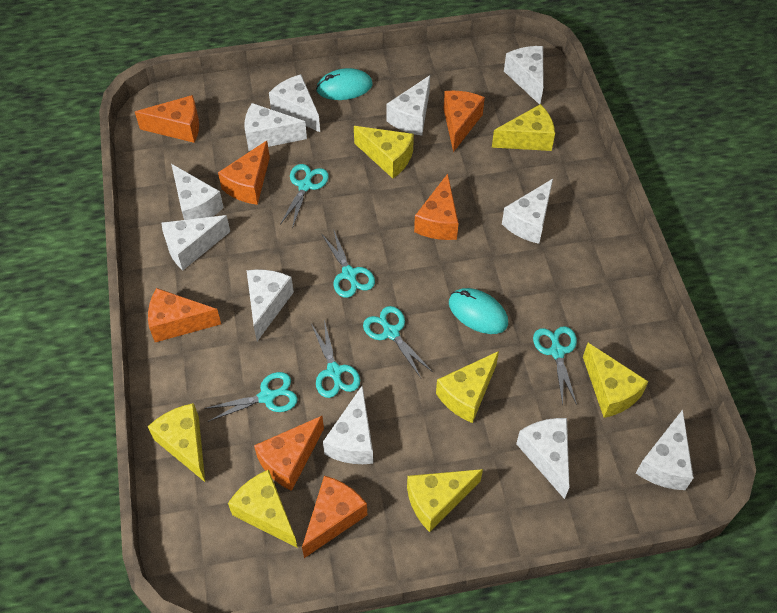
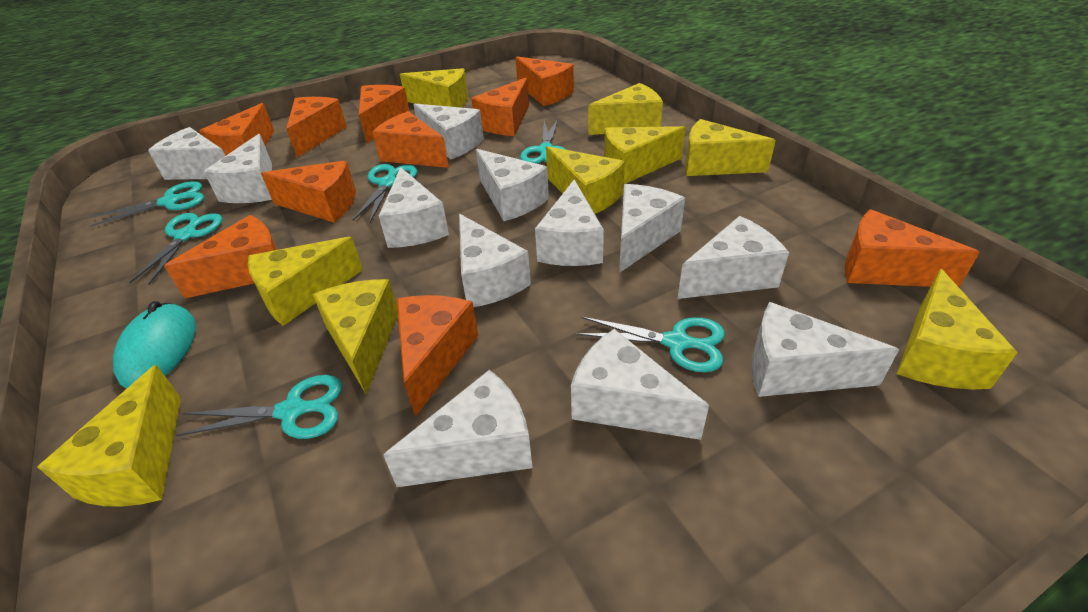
orange cheese: [135,95,199,143] [148,288,221,342] [218,141,270,205] [254,416,324,491] [302,476,367,558] [414,174,458,240] [443,91,485,152] = 7 -> [164,215,277,298] [200,103,274,156] [261,161,356,223] [286,97,347,158] [359,85,410,144] [372,111,449,168] [396,295,478,417] [471,78,529,136] [515,56,574,106] [845,209,980,288] = 10
turquoise mouse: [316,68,372,100] [449,288,508,334] = 2 -> [113,301,196,388] = 1
white cheese: [162,215,230,270] [171,164,224,220] [245,103,307,151] [247,269,294,341] [269,74,320,132] [323,386,373,464] [386,75,430,136] [502,179,553,244] [504,46,543,105] [516,418,569,499] [636,410,694,490] = 11 -> [148,127,225,180] [204,134,272,203] [379,167,449,248] [383,370,533,487] [413,103,484,160] [459,214,531,307] [476,149,549,221] [535,179,604,266] [571,329,709,440] [619,184,685,273] [677,216,789,299] [751,302,899,397] = 12
yellow cheese: [148,403,205,482] [228,470,298,548] [354,126,414,178] [407,469,483,532] [436,351,499,423] [492,104,555,151] [583,343,649,418] = 7 -> [38,365,181,507] [248,237,363,326] [312,279,398,394] [400,68,468,108] [546,146,625,214] [588,83,663,135] [604,126,686,184] [685,119,776,176] [897,269,1018,389] = 9

